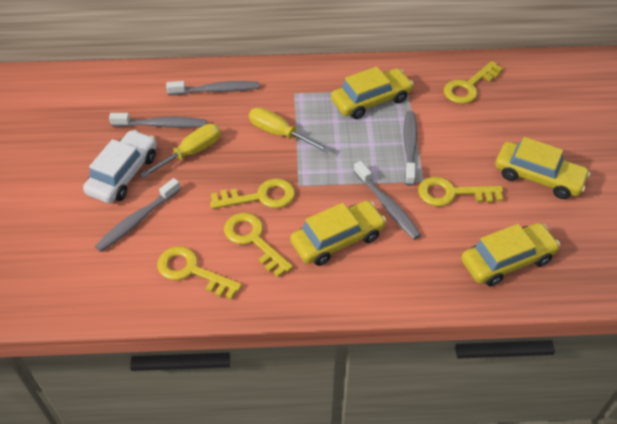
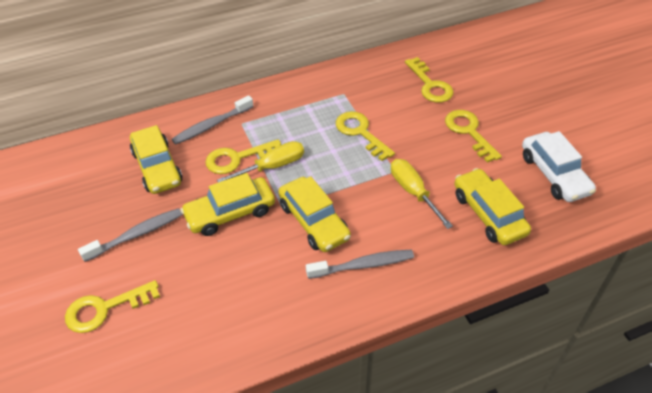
grey toothbrush: [95,178,181,252] [109,113,207,128] [166,81,259,95] [353,161,421,240] [403,111,417,186] = 5 -> [78,208,183,262] [172,95,254,145] [306,250,414,279] = 3

